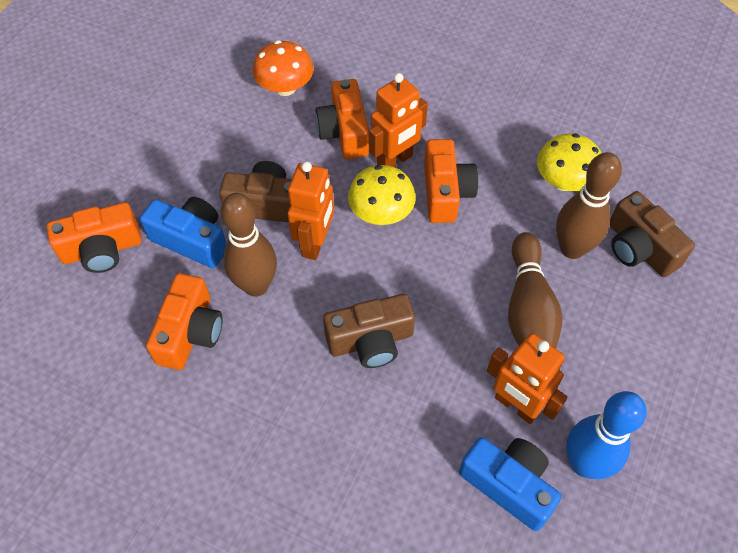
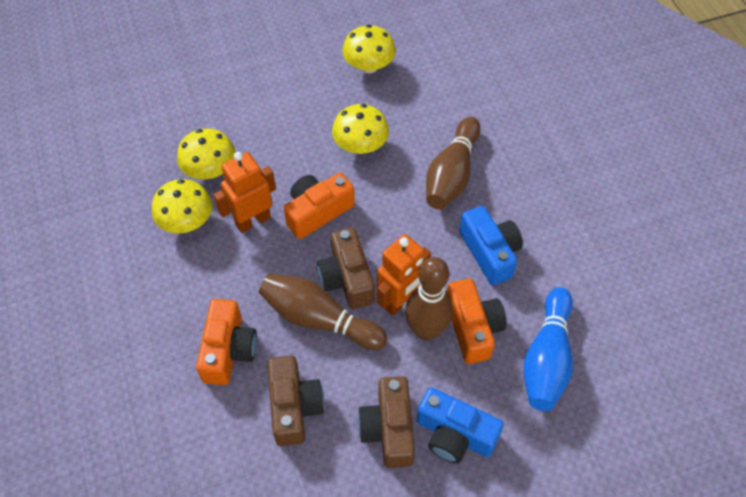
orange camera: [47,202,142,273] [146,273,223,370] [315,79,369,159] [424,139,478,223] = 4 -> [196,299,257,385] [284,173,355,239] [447,279,507,364] = 3
orange mushroom: [253,40,314,96] = 1 -> none = 0
orange robot: [288,161,334,260] [369,73,428,167] [487,333,567,424] = 3 -> [213,152,276,233] [377,234,431,316] = 2
yellow mushroom: [348,165,416,225] [537,133,601,191] = 2 -> [152,179,212,233] [177,128,235,179] [332,104,389,154] [342,25,396,73] = 4

